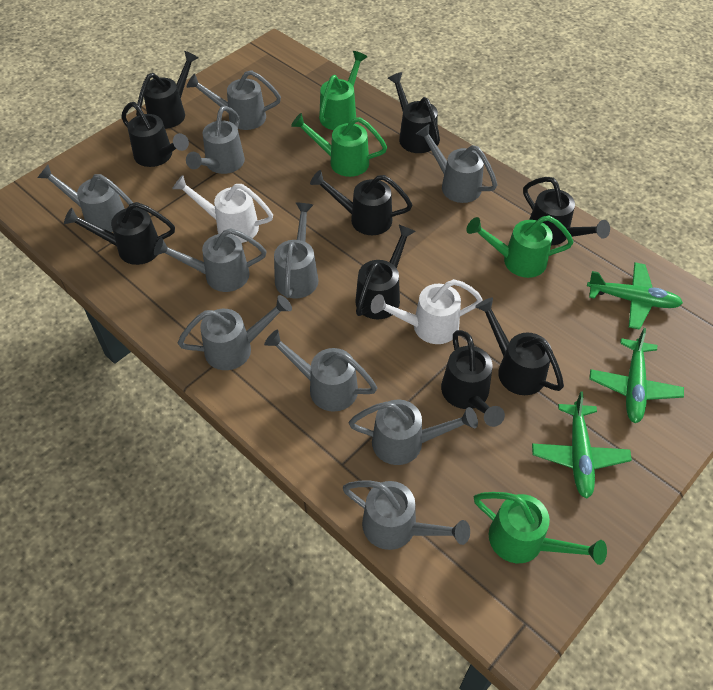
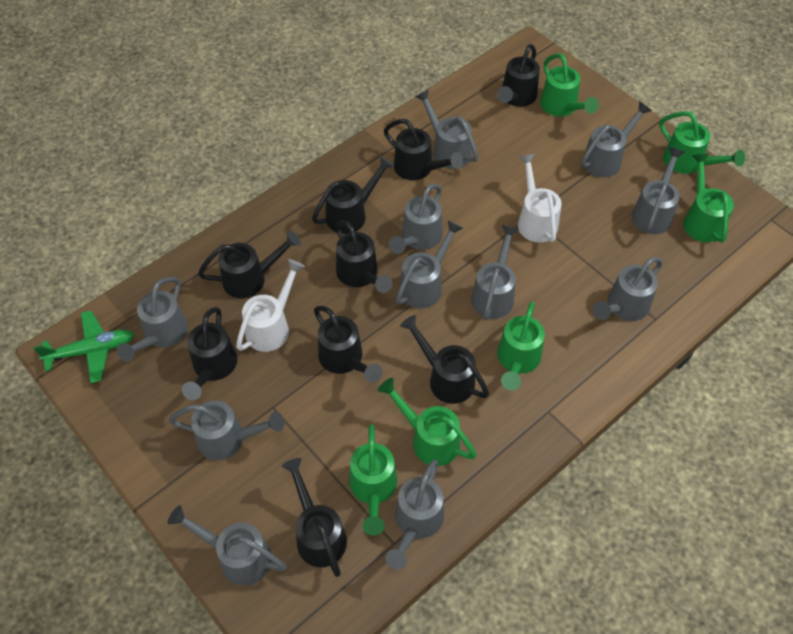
green plane: [532,391,632,499] [587,262,683,330] [589,328,684,423] = 3 -> [33,310,135,383] = 1
green watering can: [291,113,387,177] [319,51,367,130] [466,216,574,278] [474,492,607,565] = 4 -> [349,424,397,536] [378,378,477,466] [497,302,545,390] [540,53,599,117] [659,111,745,174] [683,153,734,243] = 6
grey watering can: [37,165,133,232] [154,228,267,292] [178,295,292,370] [186,106,245,174] [187,70,281,130] [264,329,377,412] [274,203,318,298] [343,480,470,550] [349,400,478,465] [416,124,497,203] = 10 -> [117,277,188,362] [167,505,287,585] [169,400,284,460] [386,459,444,570] [389,184,443,254] [396,220,463,308] [415,89,478,169] [471,225,519,320] [581,101,652,177] [593,257,662,321] [631,147,685,234] = 11

